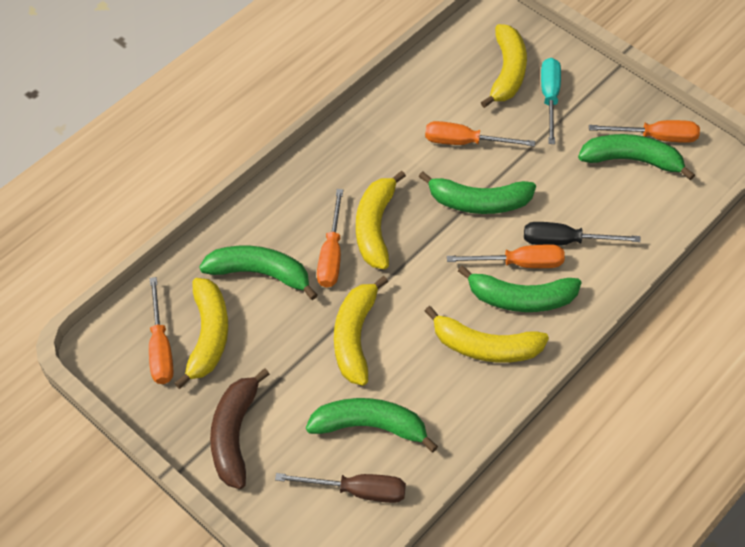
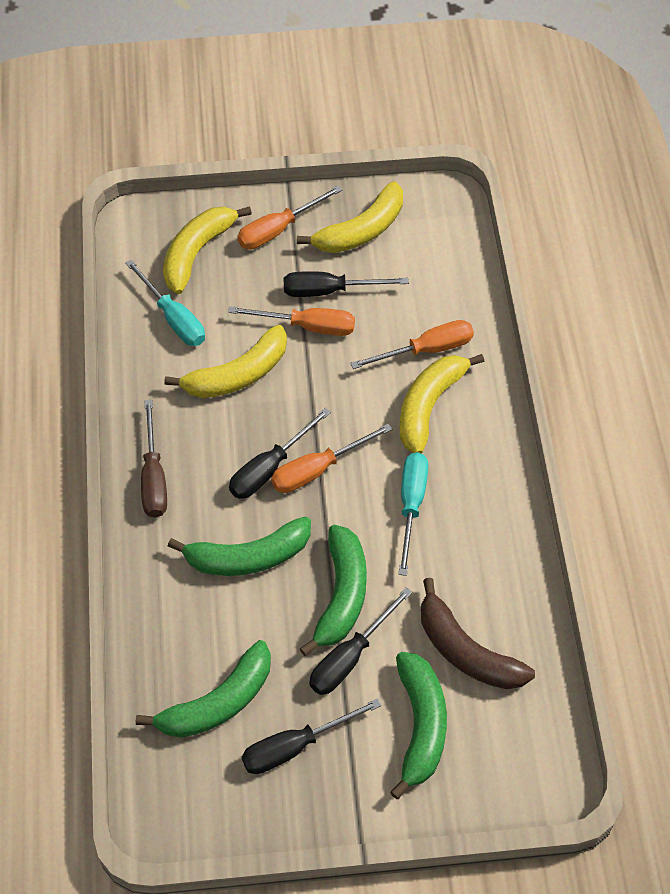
black screwdriver: [524,222,641,246] = 1 -> [229,408,331,499] [242,698,381,774] [284,271,409,297] [309,587,412,695] = 4
green banana: [199,246,317,300] [306,398,438,452] [419,171,536,214] [458,266,582,312] [578,134,695,180] = 5 -> [136,640,271,738] [168,517,311,576] [300,525,367,656] [390,652,447,799] = 4
orange screwdriver: [149,277,173,384] [317,189,343,288] [425,121,535,147] [447,244,565,268] [589,120,700,143] = 5 -> [228,306,355,336] [237,185,342,249] [271,424,392,493] [350,320,474,369] = 4
turquoise screwdriver: [541,58,561,144] = 1 -> [125,259,205,346] [399,452,428,576] = 2
yellow banana: [174,278,228,389] [334,276,388,386] [356,171,406,269] [425,306,549,363] [481,24,527,108] = 5 -> [163,206,252,294] [164,325,287,398] [297,181,403,253] [399,354,484,454] = 4

